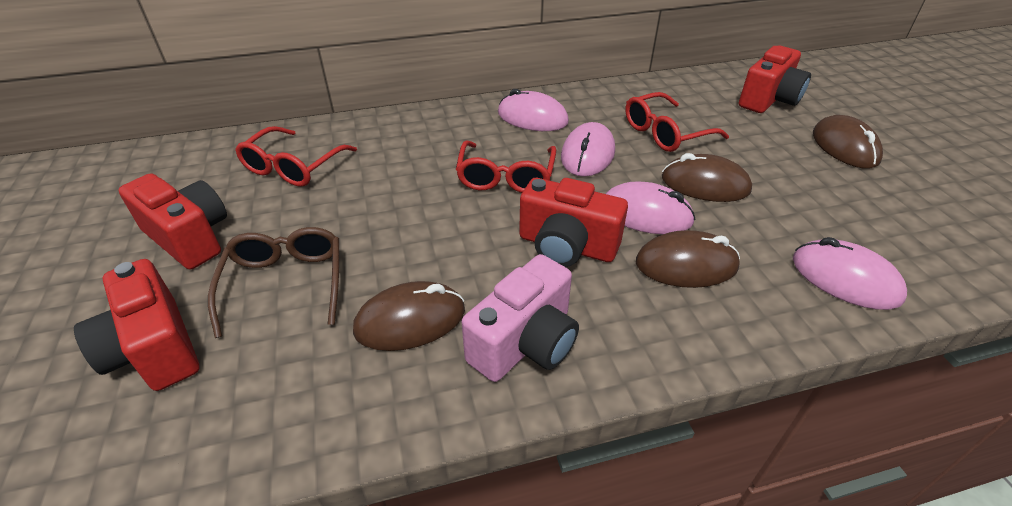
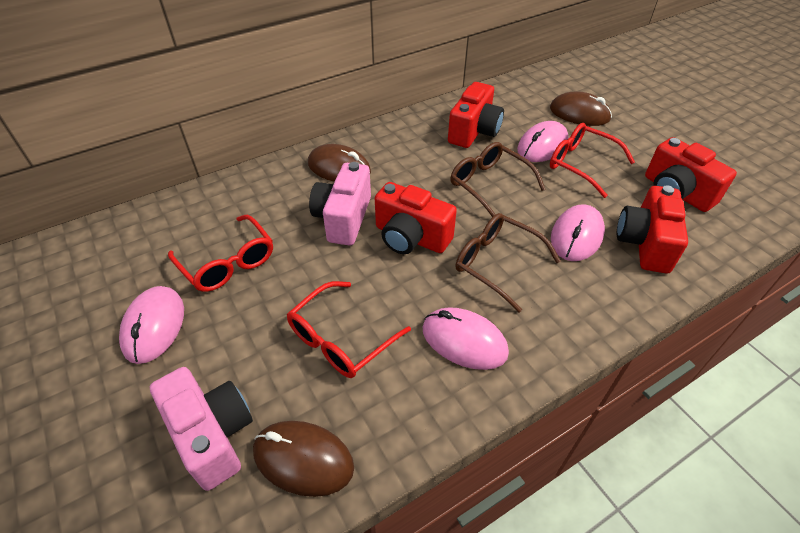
brown glasses: [208,227,339,338] = 1 -> [450,142,546,217] [456,213,561,313] = 2
brown mouse: [353,281,465,351] [636,230,740,288] [662,153,752,202] [813,115,883,169] = 4 -> [253,421,354,497] [308,144,371,182] [550,91,612,126] = 3
pink camera: [462,254,579,382] = 1 -> [150,367,253,491] [309,162,371,245] = 2

